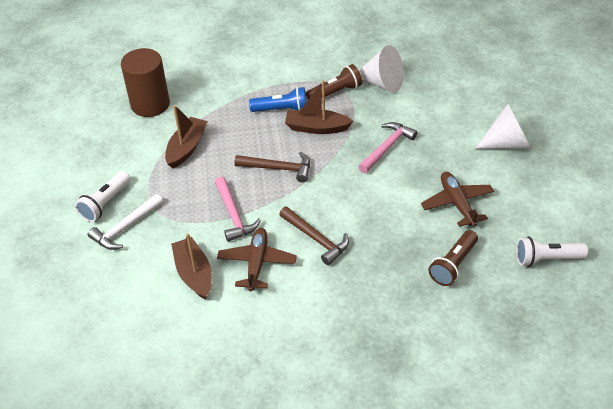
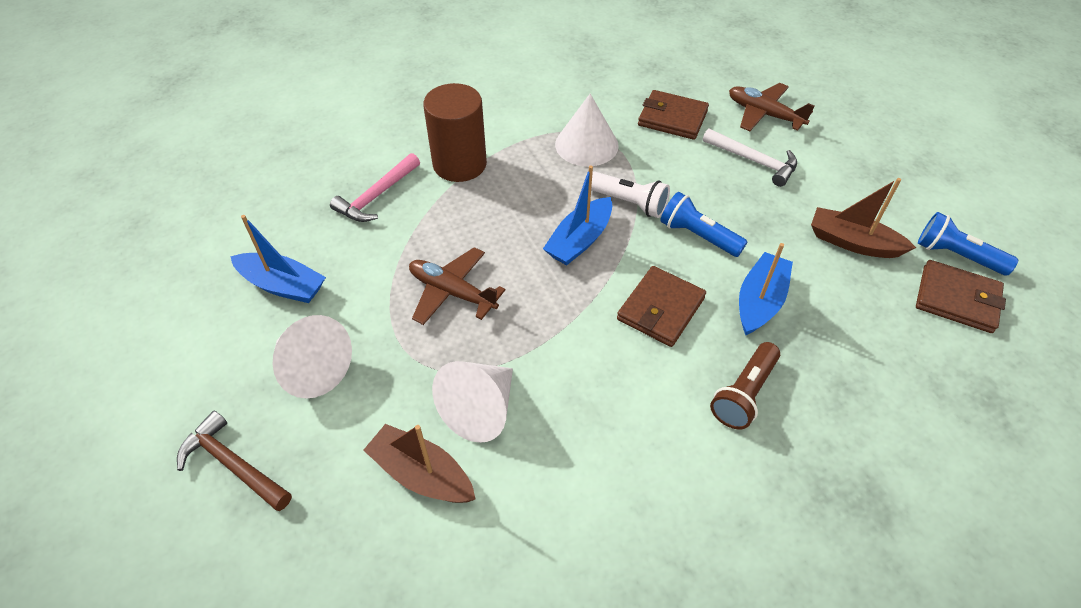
blue boat: none = 0 -> [230,215,326,303] [543,165,612,265] [739,243,793,335] = 3
blue flashlight: [249,87,307,112] = 1 -> [660,192,747,257] [918,212,1018,275] = 2
brown boat: [165,105,207,169] [171,233,212,300] [285,80,353,134] = 3 -> [363,424,476,503] [811,178,916,258] = 2
brown flashlight: [306,64,362,99] [428,230,478,286] = 2 -> [710,342,780,429] = 1
brown hammer: [234,152,310,183] [279,207,349,265] = 2 -> [177,411,292,511] = 1
brown wallet: none = 0 -> [617,266,706,347] [638,90,709,140] [916,260,1006,333] = 3
pink hammer: [215,177,261,242] [358,122,418,174] = 2 -> [330,153,420,222] = 1
white cone: [359,45,404,93] [475,104,531,149] = 2 -> [273,315,352,399] [432,361,513,443] [555,94,619,166] = 3
white flashlight: [75,171,130,222] [516,236,588,267] = 2 -> [591,171,670,218] = 1

